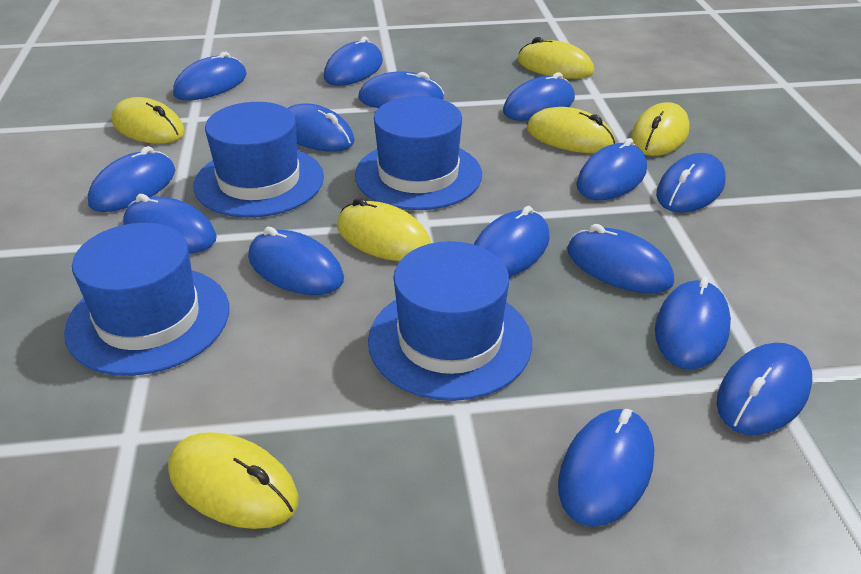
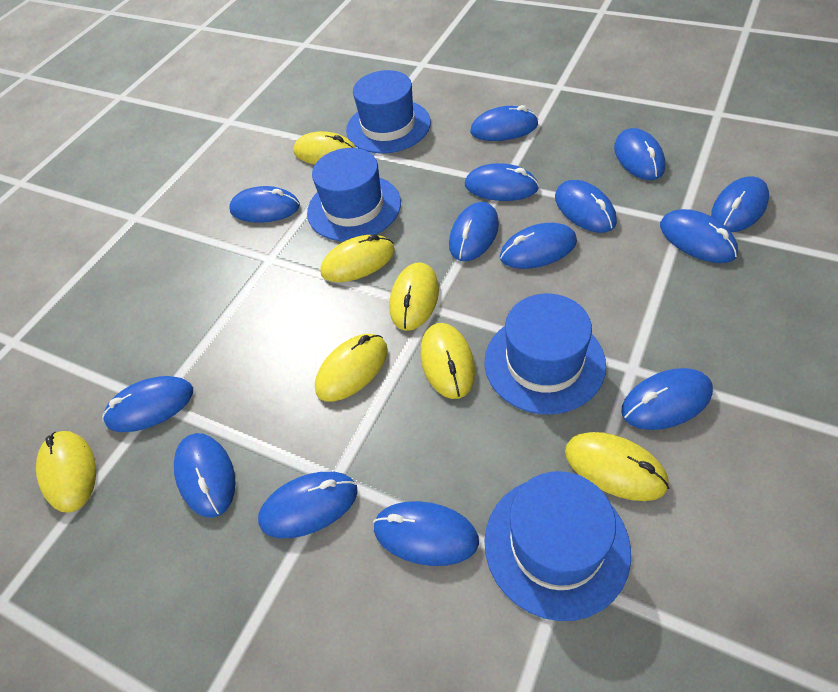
blue mouse: [88,146,175,212] [123,194,217,253] [173,52,247,101] [248,227,344,295] [287,103,355,152] [324,36,383,86] [358,71,444,108] [474,206,550,277] [503,72,575,121] [558,409,654,527] [567,224,674,293] [576,138,647,200] [655,276,731,370] [656,153,726,212] [717,343,812,435] = 15 -> [102,376,193,432] [174,433,236,518] [229,186,300,223] [258,472,358,538] [373,501,479,566] [449,202,499,261] [465,163,539,201] [470,105,538,141] [500,223,577,269] [555,180,617,233] [614,128,665,180] [621,368,713,430] [660,209,738,263] [711,176,769,232] = 14
yellow mouse: [112,97,185,144] [168,432,299,529] [337,198,431,261] [518,37,594,79] [527,107,615,153] [631,102,690,156] = 6 -> [36,431,96,513] [294,131,356,165] [315,334,388,402] [320,234,395,282] [390,262,439,331] [421,323,475,399] [565,432,669,501] = 7

